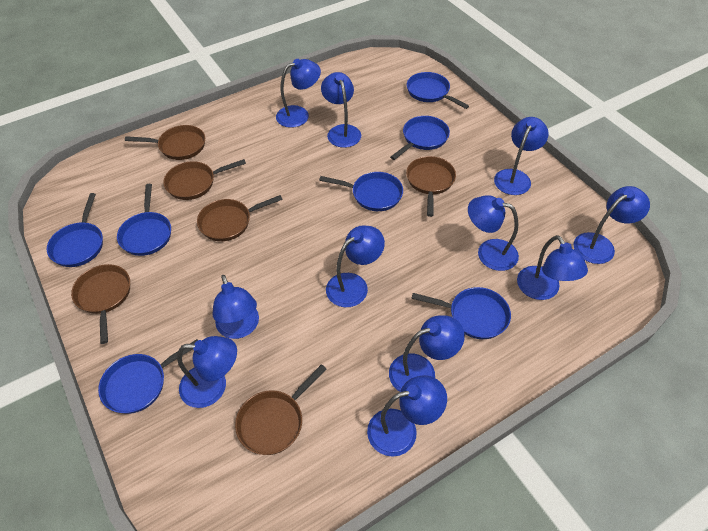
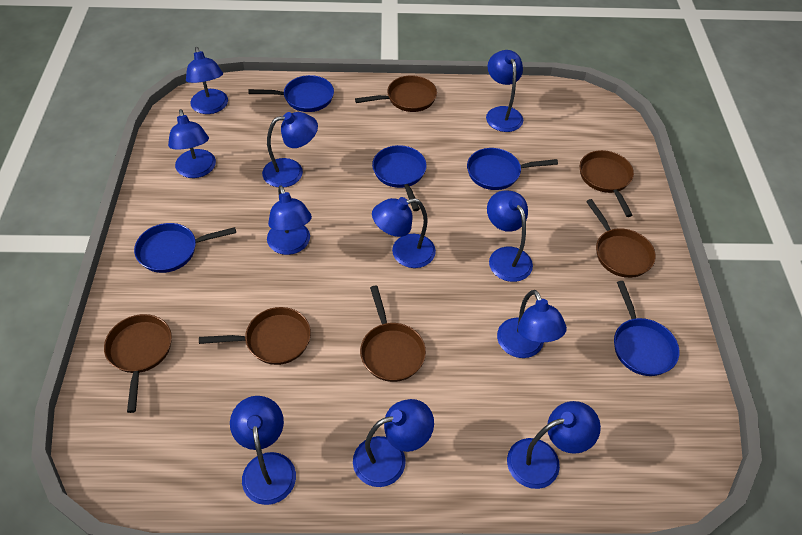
blue pan: [47,193,103,267] [98,339,198,414] [117,184,171,256] [319,172,403,211] [390,116,450,160] [407,72,469,109] [411,287,511,339] = 7 -> [134,223,236,273] [248,75,334,112] [372,145,427,211] [467,148,558,190] [614,281,679,376] = 5

